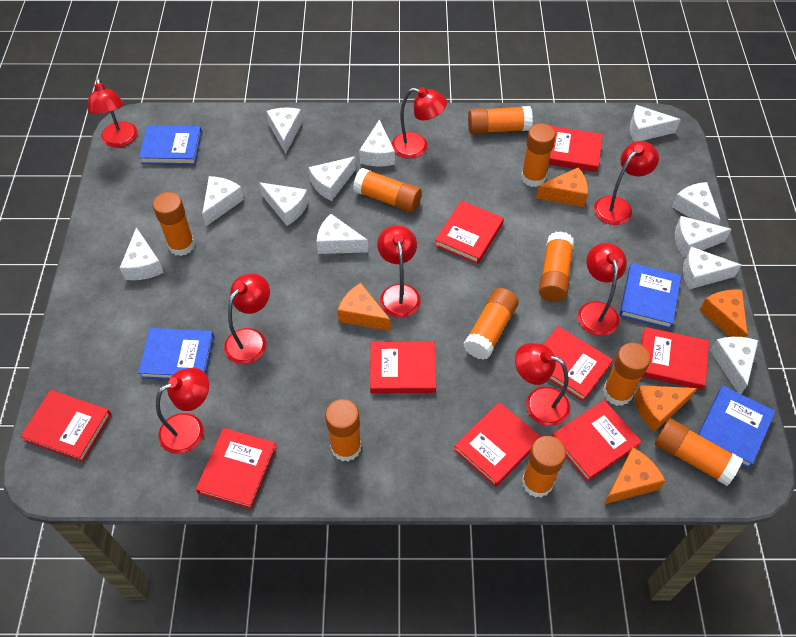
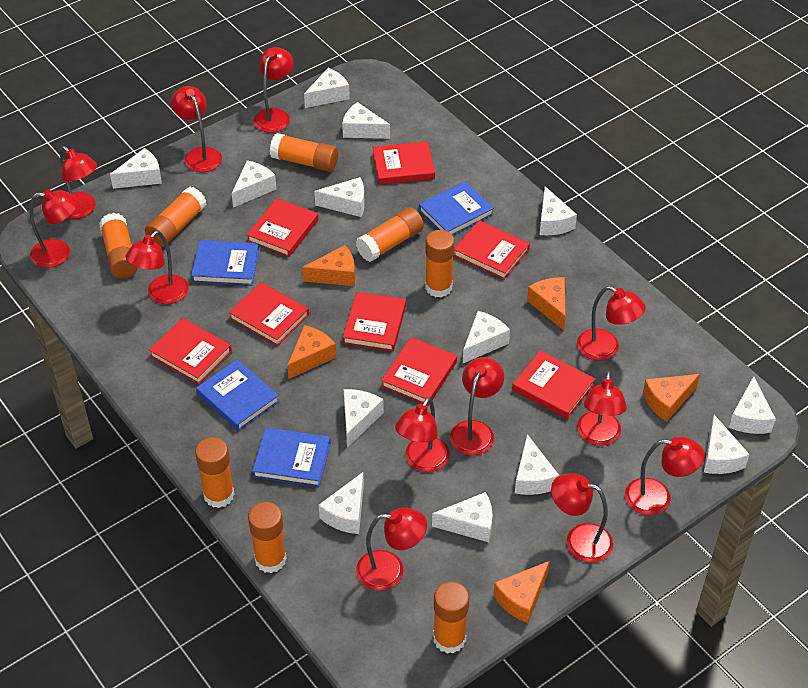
orange glue stick: [153,192,195,256] [325,399,361,462] [353,168,422,213] [464,288,519,360] [468,106,533,134] [521,123,556,187] [522,436,566,498] [539,231,574,302] [603,343,651,406] [655,419,743,486] = 10 -> [99,213,138,278] [145,187,207,247] [195,437,235,508] [248,502,287,573] [270,133,338,172] [356,207,424,262] [425,230,455,298] [433,582,469,654] = 8
red book: [20,390,111,462] [196,428,277,509] [370,341,436,393] [435,200,504,264] [454,402,541,487] [543,326,613,402] [549,126,603,172] [552,400,642,482] [641,327,709,390] = 9 -> [149,318,232,384] [229,282,309,346] [247,198,318,257] [343,292,406,352] [373,141,435,185] [381,337,457,406] [453,220,530,280] [512,350,595,419] = 8
red lamp: [87,78,137,147] [156,368,209,454] [224,273,270,364] [377,225,421,318] [392,87,447,159] [515,343,570,426] [578,243,627,336] [594,141,659,225] = 8 -> [30,190,78,268] [60,146,97,219] [125,231,189,304] [171,86,222,172] [253,47,293,133] [356,507,427,591] [395,397,450,472] [450,357,504,455] [551,473,613,563] [577,286,646,361] [577,371,627,446] [625,437,705,515] = 12
white cheese: [120,227,164,280] [202,176,244,226] [259,182,308,226] [266,108,302,154] [309,156,356,201] [317,214,368,254] [359,119,395,167] [630,105,681,142] [672,182,720,225] [675,216,732,258] [683,247,741,289] [710,337,758,394] = 12 -> [110,148,162,189] [232,160,277,208] [304,68,350,108] [314,177,365,217] [319,472,364,534] [342,102,390,139] [344,389,384,448] [432,492,492,542] [463,311,510,363] [515,434,559,495] [539,186,577,235] [704,415,750,474] [729,376,776,434] = 13

